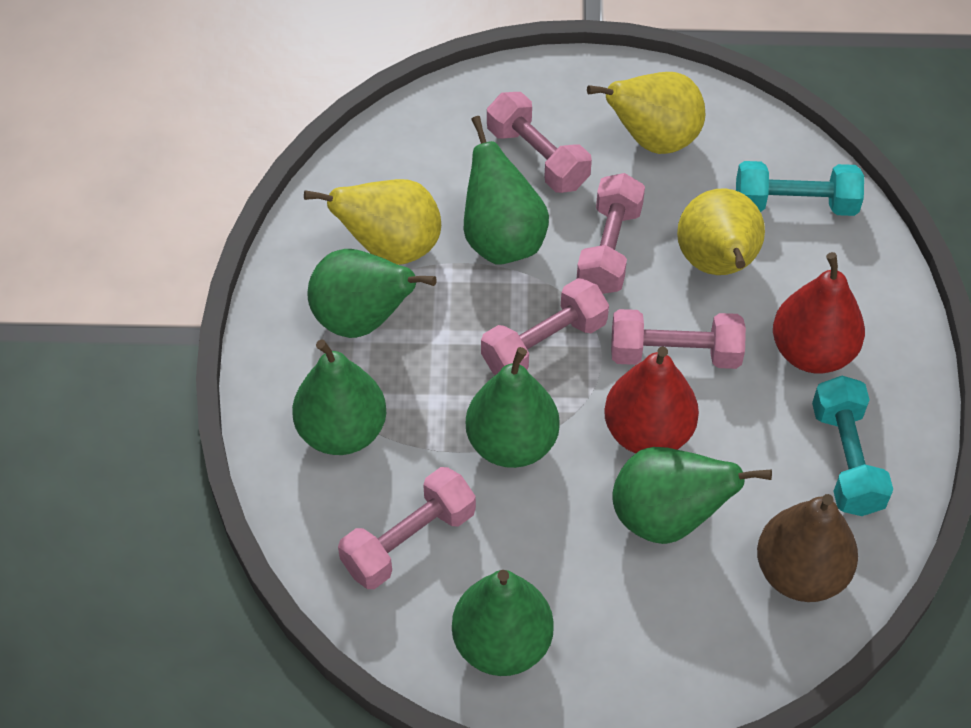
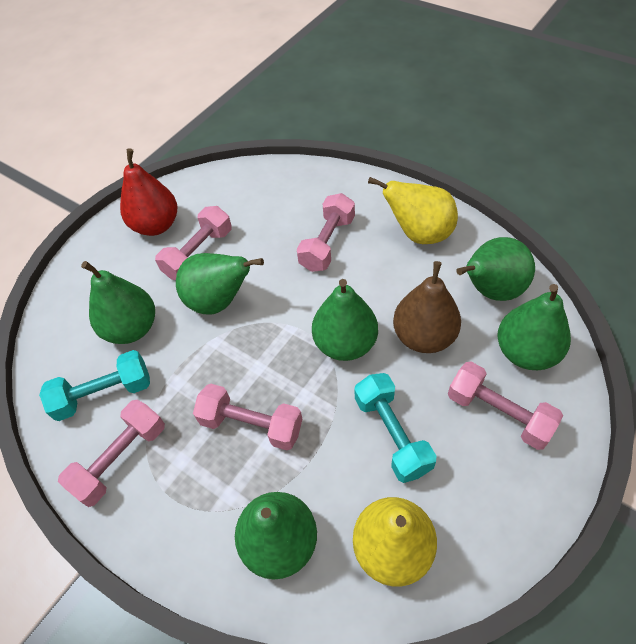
red pear: [604,346,699,454] [773,252,865,374] = 2 -> [120,148,177,236] = 1
yellow pear: [304,179,441,265] [587,72,705,154] [677,188,765,275] = 3 -> [353,497,437,586] [368,177,458,244] = 2

